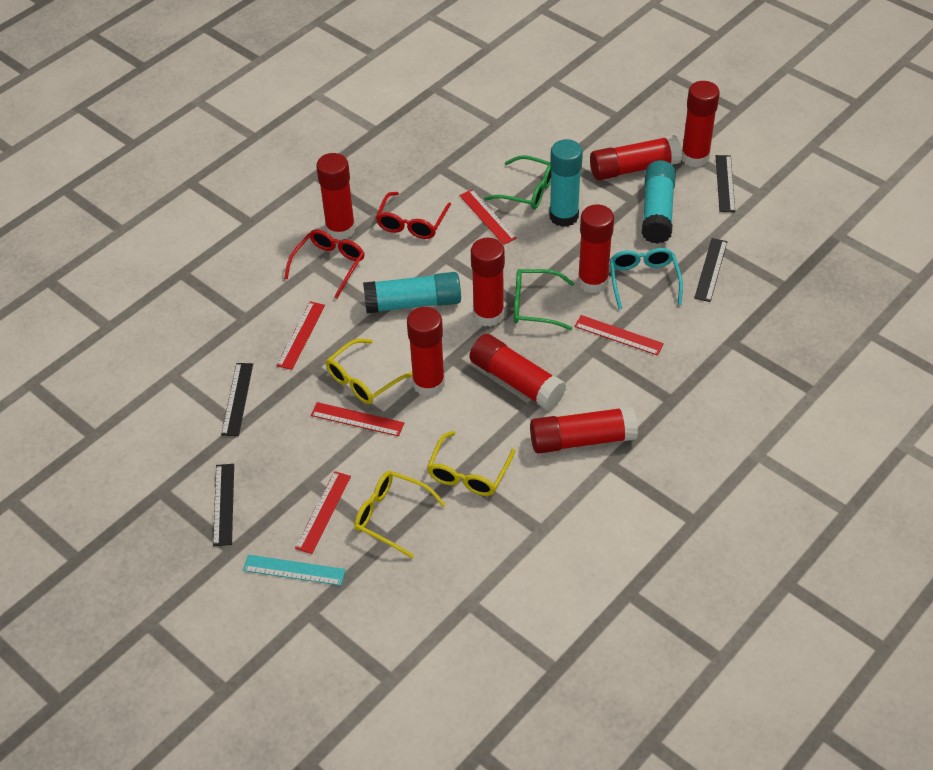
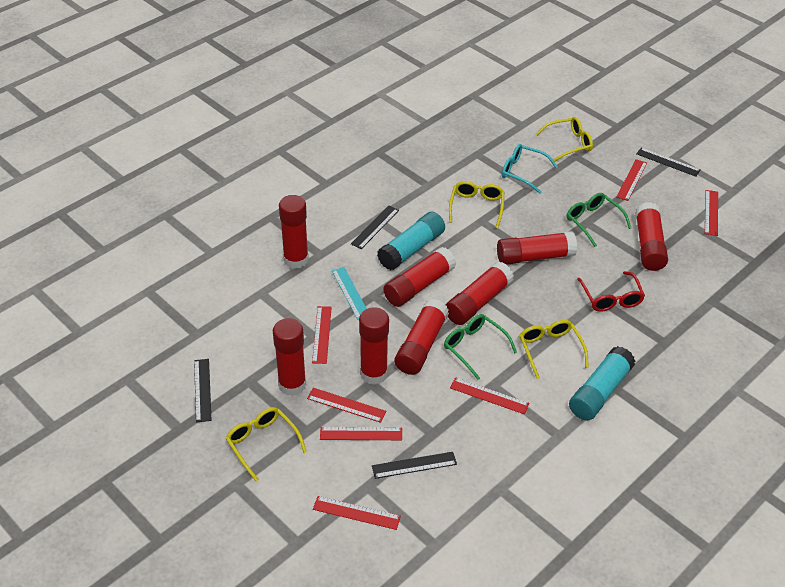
red glasses: [284,230,365,298] [376,192,451,239] = 2 -> [577,271,645,312] = 1
red ruler: [276,301,325,370] [295,471,351,554] [311,402,404,437] [459,189,517,245] [574,315,664,356] = 5 -> [307,388,387,423] [312,306,332,364] [313,496,401,530] [320,427,402,440] [450,377,529,414] [616,159,647,201] [705,190,718,236] = 7
turquoise glue stick: [363,272,461,314] [549,139,583,227] [642,160,676,244] = 3 -> [377,212,445,270] [569,346,635,421] = 2
yellow glasses: [326,339,412,404] [354,471,446,558] [427,431,515,496] = 3 -> [226,407,307,482] [449,181,504,229] [519,320,589,379] [535,117,593,162] = 4

